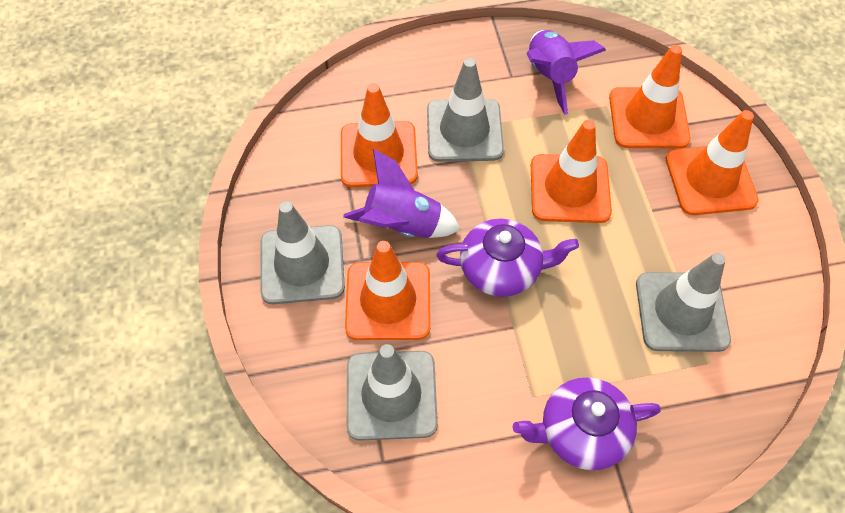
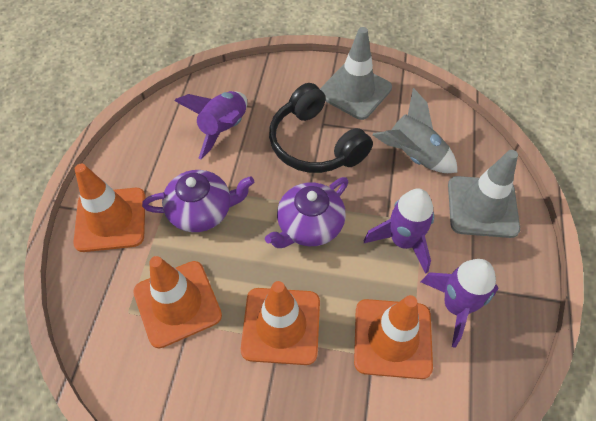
black headphones: none = 0 -> [269,83,373,173] = 1
grey rocket: none = 0 -> [372,88,458,173] = 1
grey traffic cone: [261,201,345,304] [347,344,438,441] [427,58,504,162] [636,253,731,352] = 4 -> [320,27,392,120] [448,150,520,238] = 2
orange traffic cone: [341,83,418,187] [345,241,430,340] [531,120,612,223] [609,45,691,149] [666,110,759,215] = 5 -> [73,164,146,252] [133,256,222,348] [241,281,320,365] [354,295,433,379] = 4
purple rocket: [343,149,461,238] [527,30,606,115] = 2 -> [174,91,247,159] [364,188,434,274] [421,259,498,348] = 3

